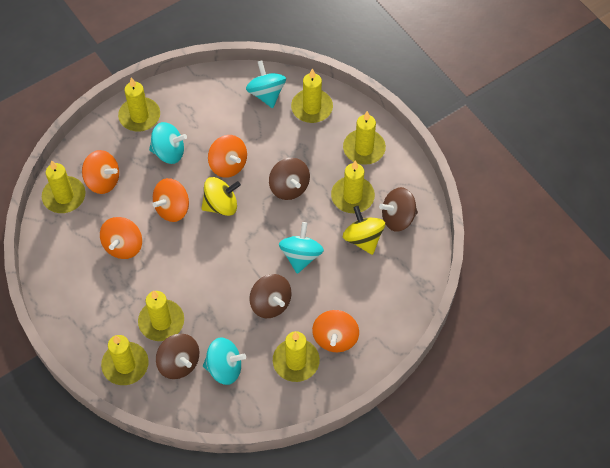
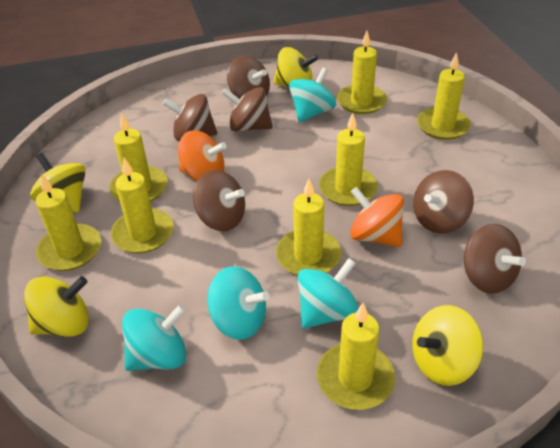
brown spinning top: [156,334,199,379] [249,274,291,318] [269,158,310,200] [379,187,418,232] = 4 -> [163,94,217,141] [193,170,245,231] [222,87,273,132] [227,56,270,99] [413,170,474,234] [464,224,526,294] = 6
orange spinning top: [82,150,119,194] [100,217,142,259] [153,178,189,222] [208,135,247,178] [312,310,359,352] = 5 -> [178,130,227,182] [350,187,404,247] = 2
yellow spinning top: [201,177,241,216] [343,206,385,255] = 2 -> [24,276,89,337] [30,153,86,213] [274,47,319,88] [412,305,483,386] = 4

